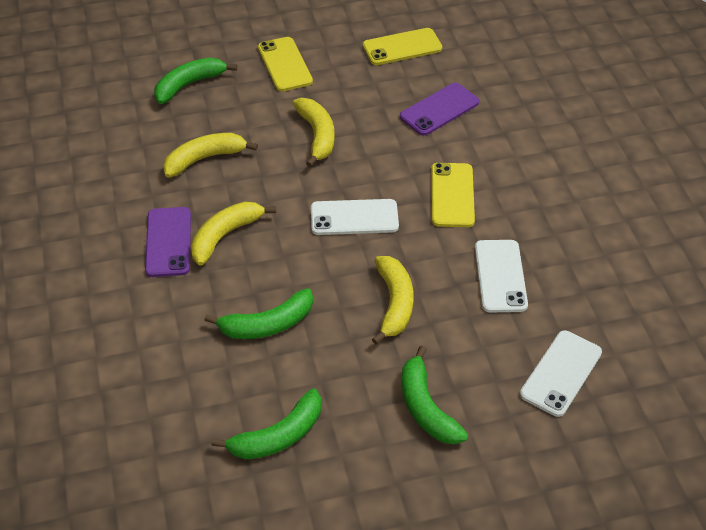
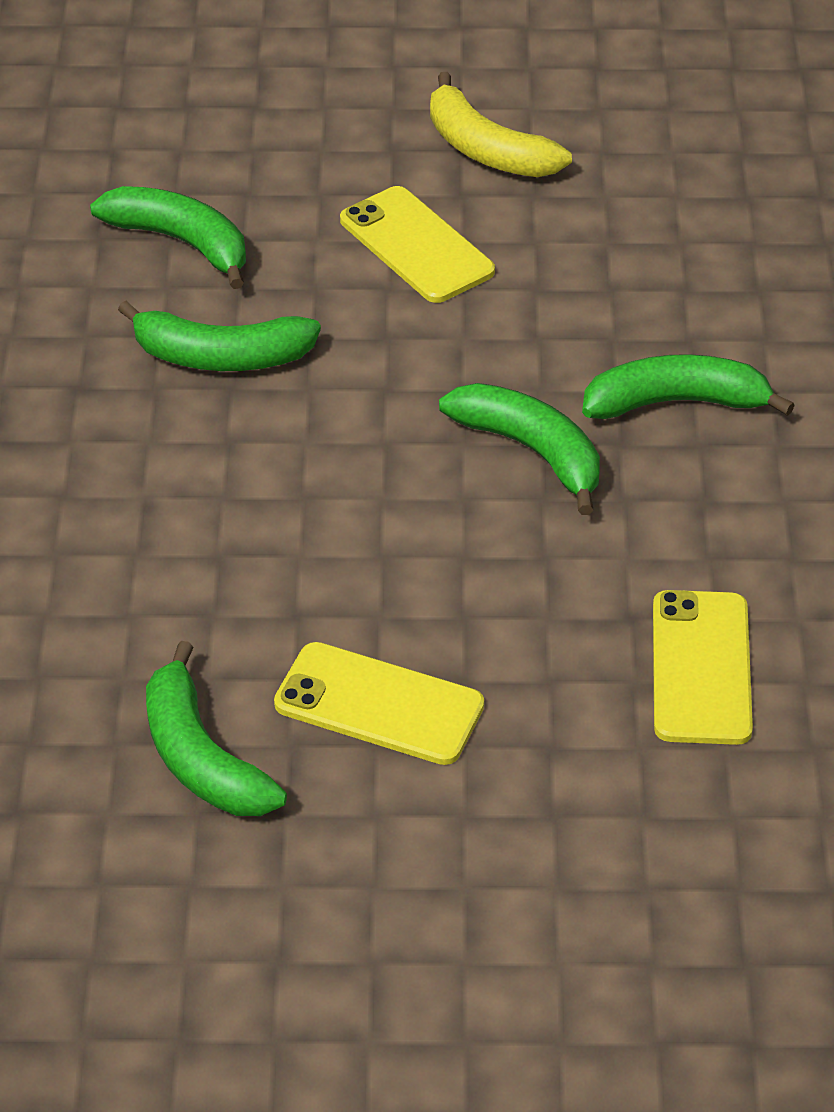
green banana: [154,58,237,104] [205,288,313,339] [212,389,321,459] [401,346,468,444] = 4 -> [90,186,246,289] [118,301,321,371] [146,641,287,816] [439,383,600,515] [582,354,795,419] = 5
purple phone: [145,207,191,277] [400,83,480,136] = 2 -> none = 0
white phone: [311,199,399,235] [475,240,528,312] [520,330,602,417] = 3 -> none = 0
yellow banana: [163,133,258,177] [191,202,276,266] [292,98,335,167] [372,256,414,344] = 4 -> [430,72,572,177] = 1

